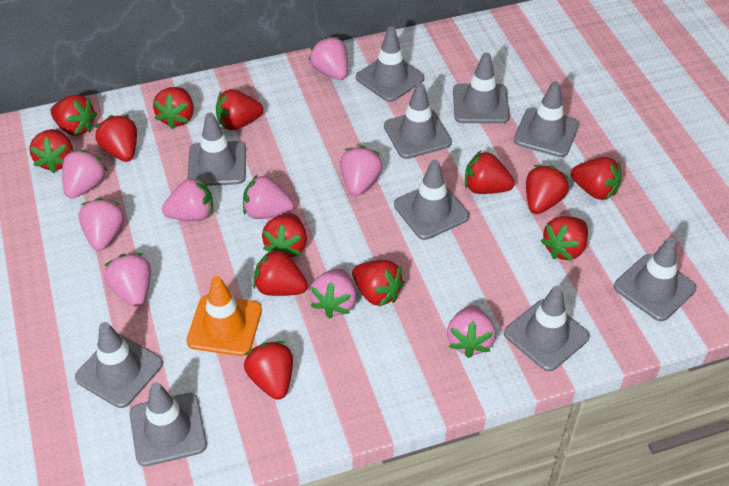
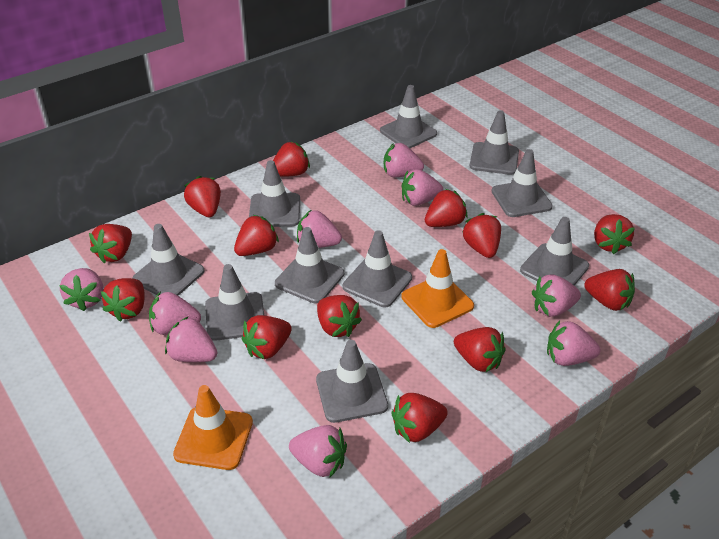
orange traffic cone: [186,276,262,356] = 1 -> [173,385,253,470] [402,249,474,328] = 2

